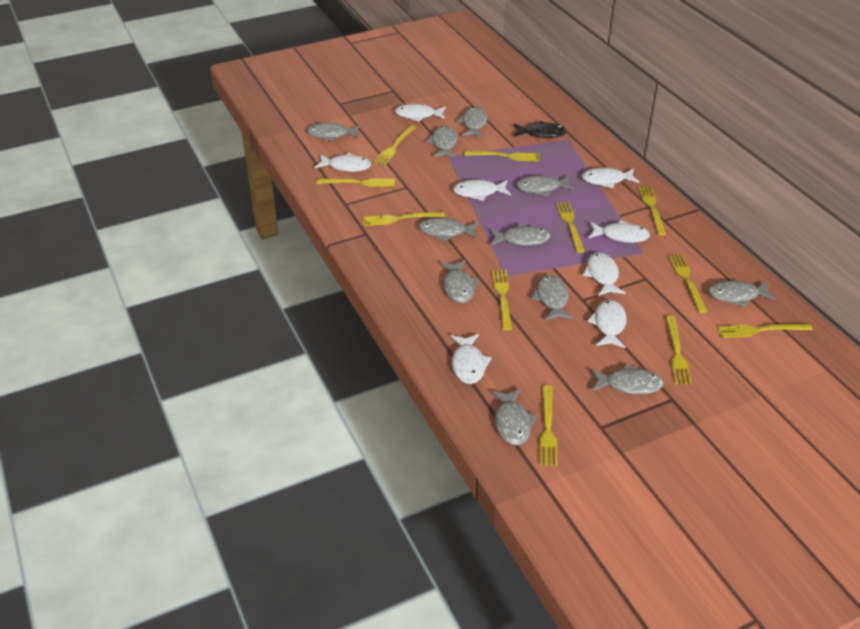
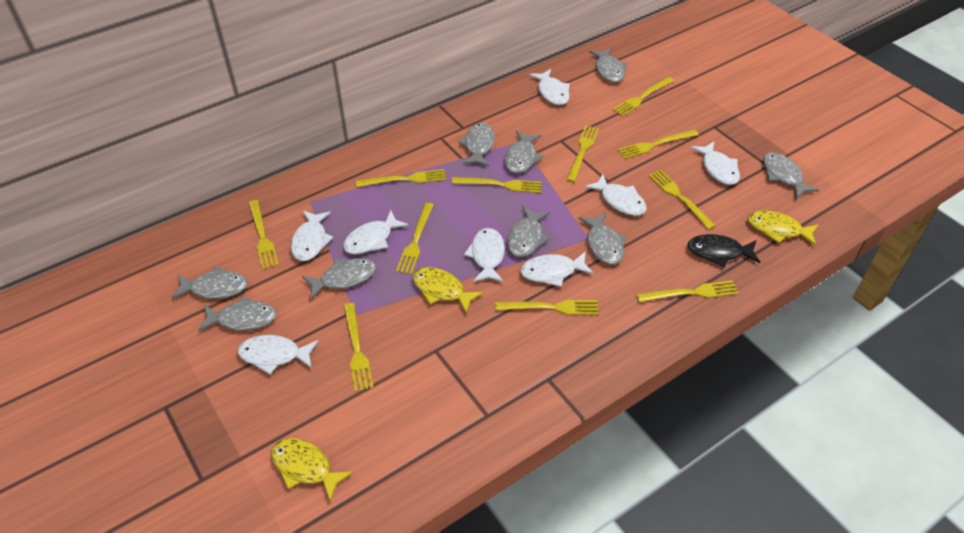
grey fish: [307,123,360,142] [419,218,479,242] [426,126,457,157] [440,260,480,303] [457,107,487,137] [489,223,551,246] [491,389,537,445] [516,175,575,196] [531,275,573,321] [591,364,664,395] [708,280,776,307] = 11 -> [171,266,248,299] [198,296,277,331] [302,258,376,299] [458,123,495,167] [505,131,543,173] [507,206,550,257] [579,213,626,265] [589,48,627,83] [763,152,819,199] = 9
yellow fish: none = 0 -> [271,438,354,502] [413,267,484,314] [748,210,819,246] = 3

